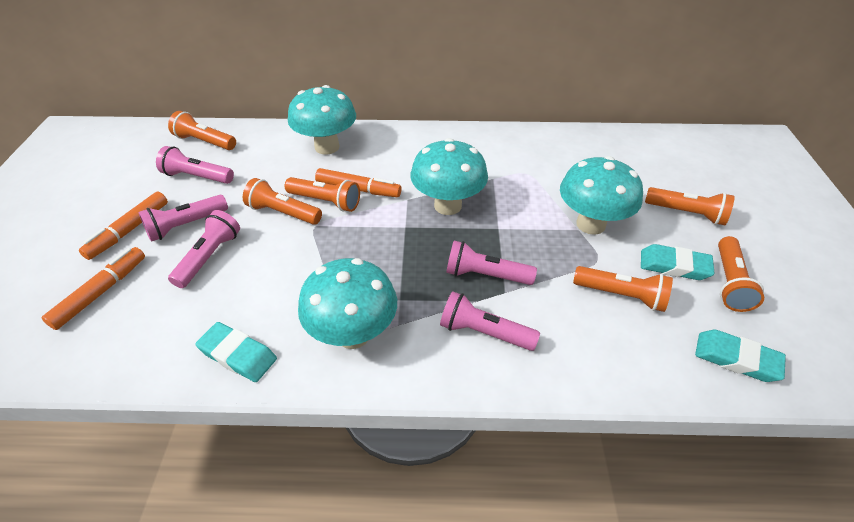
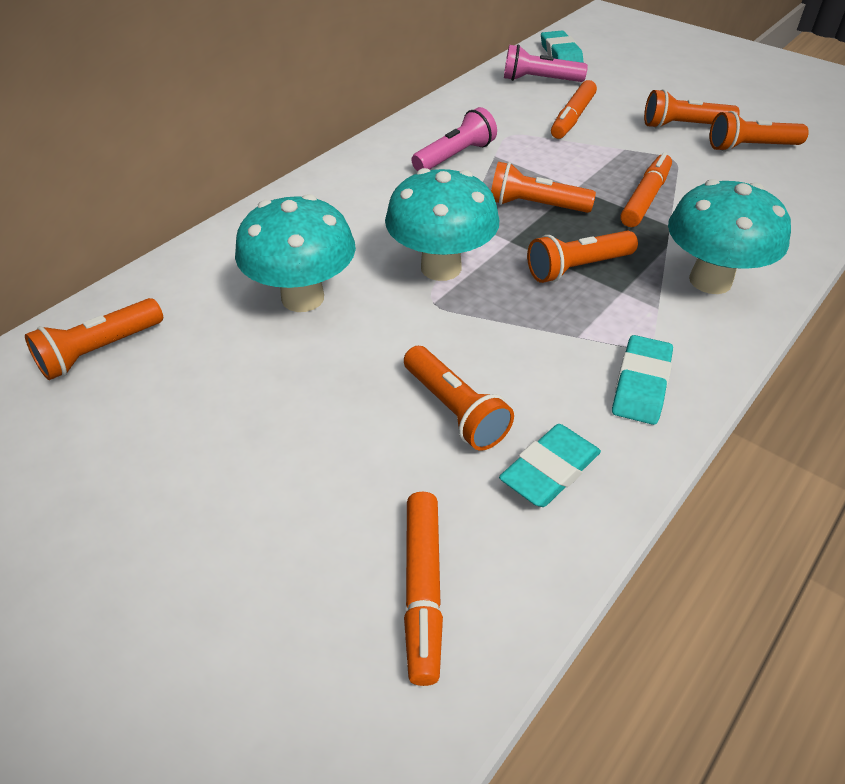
pink flashlight: [138,195,228,242] [156,146,234,184] [168,210,240,288] [440,291,540,351] [446,241,537,285] = 5 -> [412,107,497,171] [504,44,588,82] = 2
turquoise mushroom: [288,85,356,155] [298,258,397,349] [411,138,488,215] [560,156,643,235] = 4 -> [235,194,356,312] [385,168,499,281] [668,179,791,294] = 3

